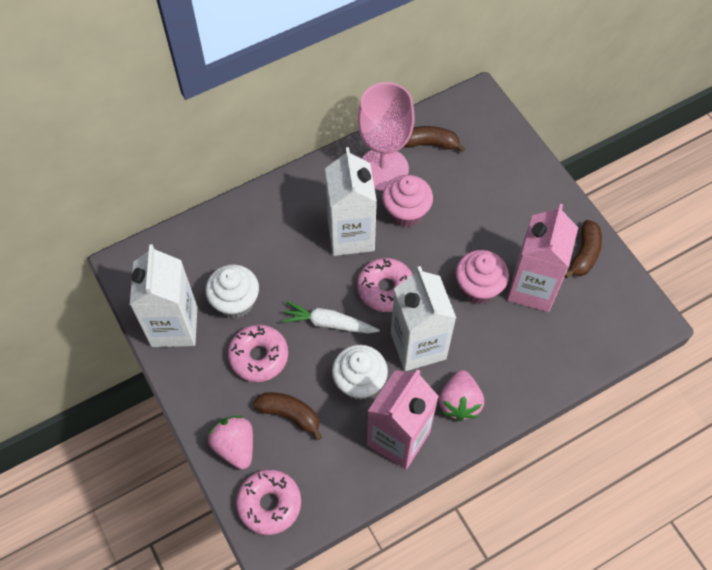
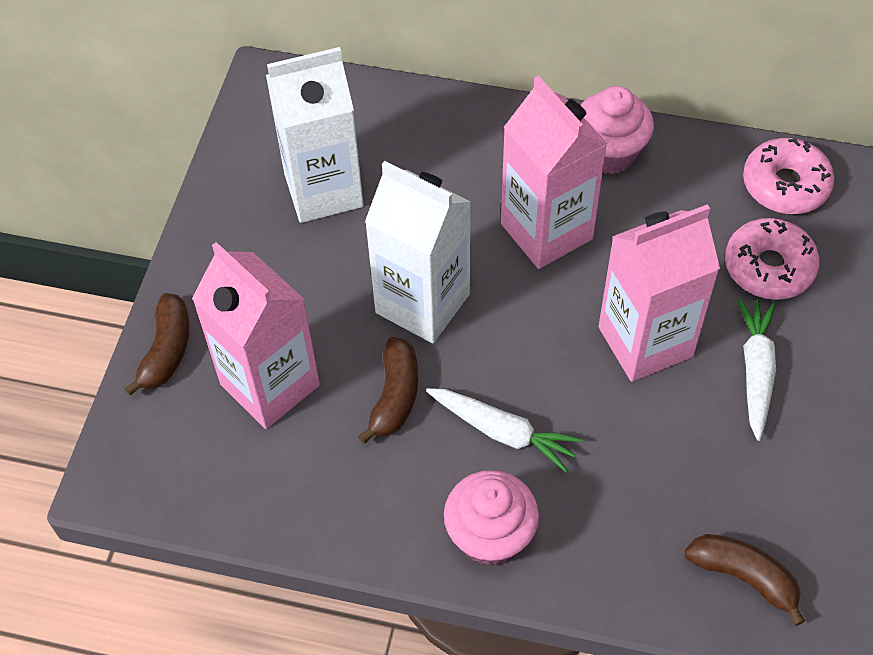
pink carton: [367,369,439,469] [507,204,578,312] = 2 -> [192,242,320,429] [501,76,608,269] [598,204,720,382] = 3
pink donut: [228,325,288,382] [236,470,301,535] [357,258,413,312] = 3 -> [725,218,819,300] [743,138,835,214] = 2
pink goblet: [358,82,415,191] = 1 -> none = 0
pink strawberry: [208,416,253,469] [439,370,484,421] = 2 -> none = 0
white carrot: [281,301,380,333] = 1 -> [426,388,582,472] [737,298,776,441] = 2
white carton: [130,244,197,347] [325,147,377,256] [391,266,456,371] = 3 -> [266,47,364,223] [365,161,471,343] = 2
white cupcake: [206,264,259,318] [332,345,388,400] = 2 -> none = 0

